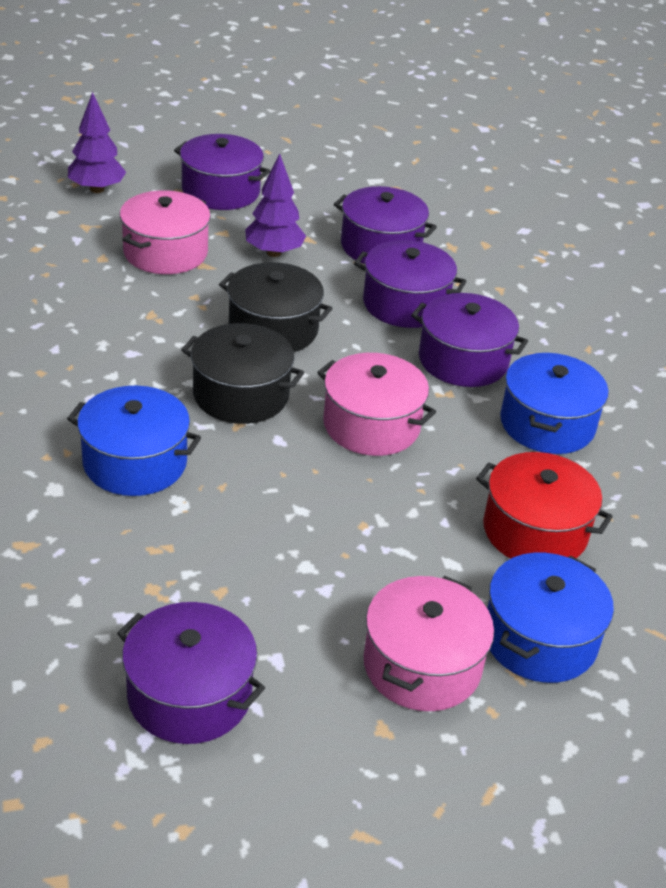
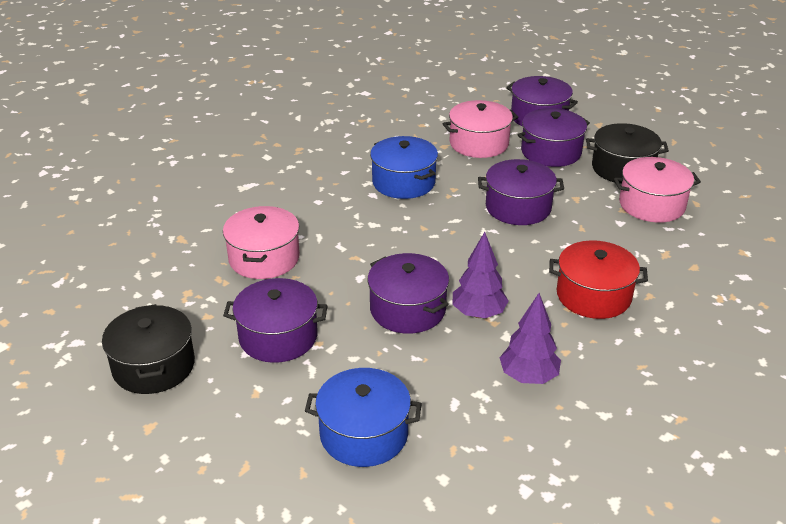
blue pot: [67,386,201,496] [487,553,614,683] [500,353,609,454] = 3 -> [305,368,422,467] [370,136,438,199] = 2

